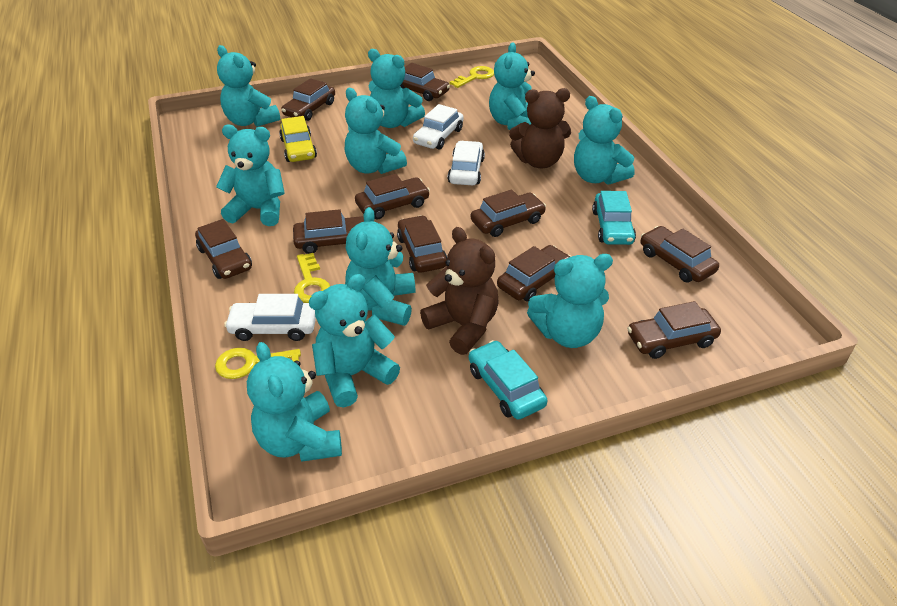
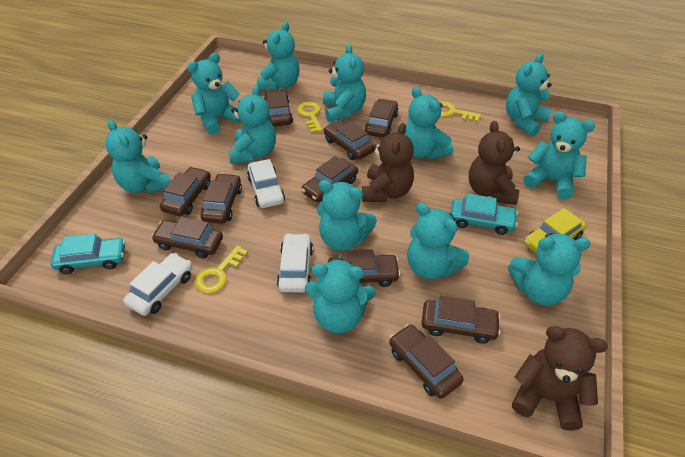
brown teddy bear: [420,227,499,355] [509,88,571,168] = 2 -> [362,123,414,202] [469,121,520,205] [512,326,608,431] = 3
turquoise teddy bear: [216,125,285,226] [217,45,280,127] [247,342,342,462] [309,274,400,407] [345,88,407,174] [345,207,416,326] [368,49,425,128] [489,42,535,130] [527,254,613,348] [574,96,635,185] = 10 -> [105,120,171,194] [187,53,241,135] [229,85,276,163] [257,22,300,91] [305,259,375,333] [317,180,377,251] [323,44,366,122] [404,87,453,160] [407,203,469,279] [506,54,552,136] [508,233,591,306] [523,111,595,200] = 12

